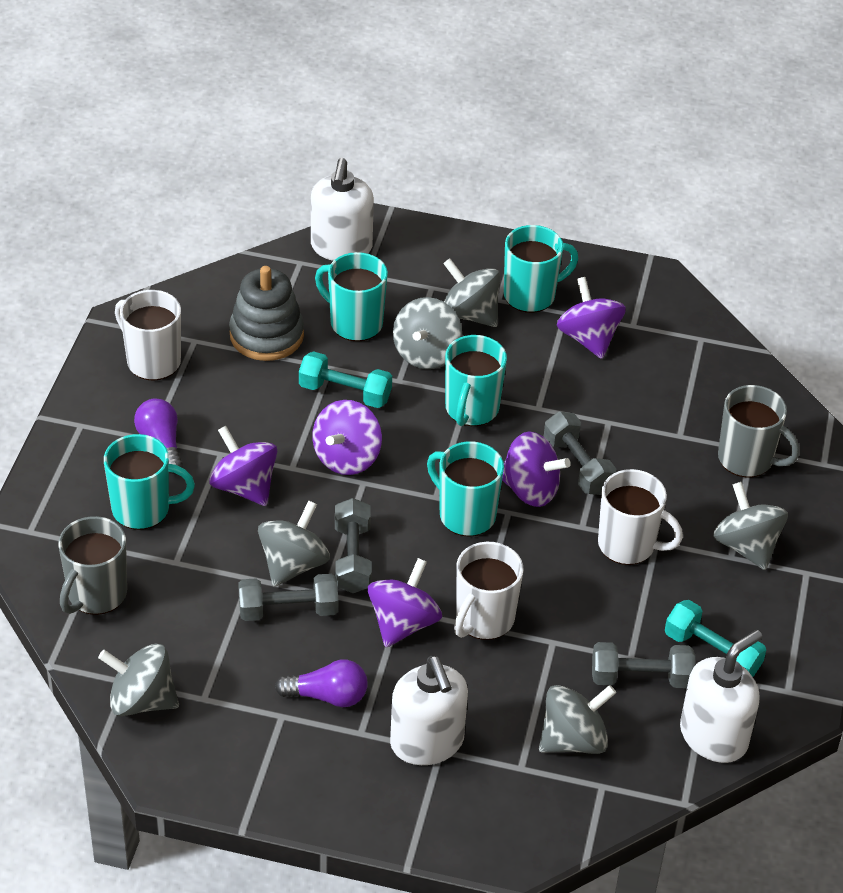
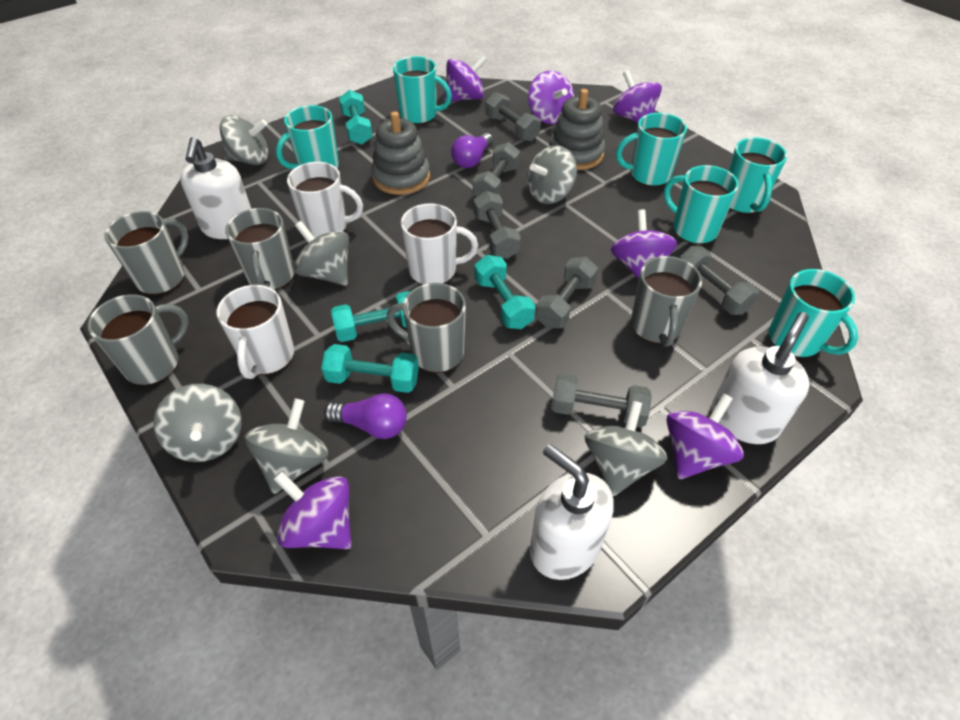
grey dumbbell: [238,574,339,621] [335,498,372,593] [544,411,616,495] [592,642,695,688] = 4 -> [473,142,520,197] [474,191,521,259] [486,92,541,142] [536,257,598,328] [551,373,652,428] [680,246,759,315] = 6
grey mug: [58,516,127,615] [718,385,800,478] = 2 -> [87,294,189,386] [105,211,188,295] [225,208,295,290] [387,283,466,373] [631,256,702,347] = 5
grey stacking toy: [229,266,304,361] = 1 -> [371,111,430,195] [549,89,605,170] = 2
purple spinning top: [209,426,277,506] [312,400,382,475] [368,558,442,647] [502,431,571,507] [557,277,626,359] = 5 -> [274,472,351,549] [444,55,487,102] [528,70,574,124] [611,209,677,279] [613,70,662,123] [666,393,744,479] = 6
turquoise dumbbell: [299,351,392,408] [665,600,766,677] = 2 -> [321,344,419,393] [331,291,410,342] [339,90,373,145] [475,255,535,329] = 4
turquoise mug: [104,434,195,530] [315,252,388,341] [427,441,504,537] [445,335,507,426] [504,225,578,313] = 5 -> [276,105,339,169] [393,56,452,124] [616,113,687,187] [664,165,739,244] [728,137,787,214] [769,269,858,358] = 6

